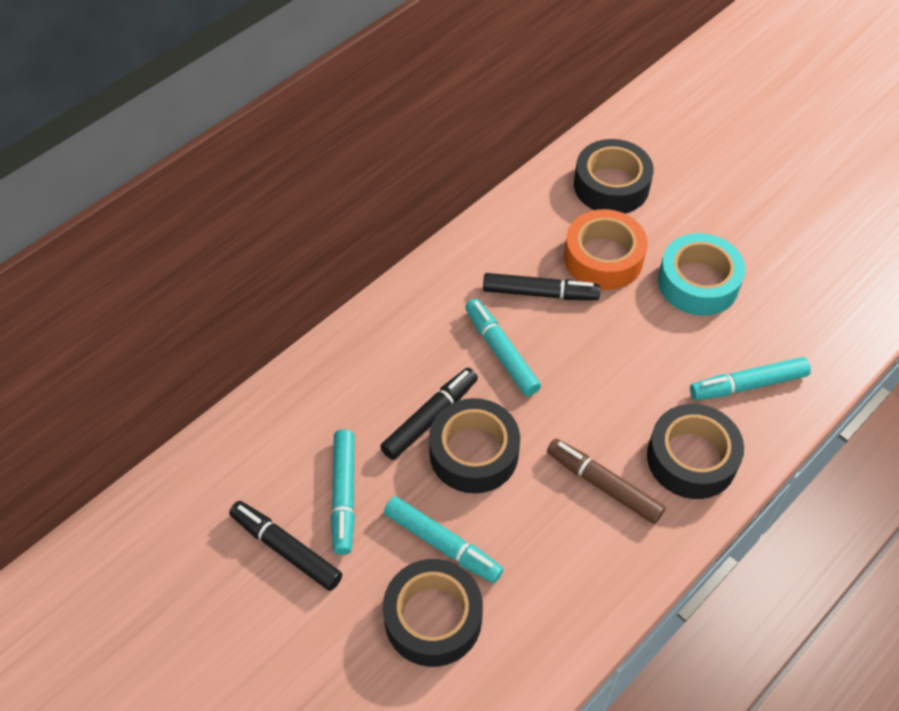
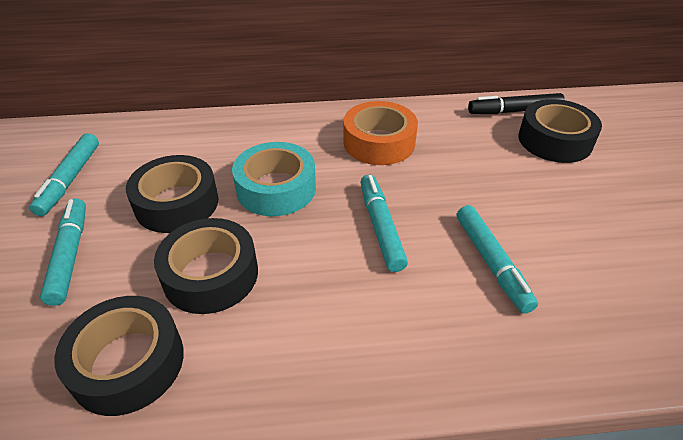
black marker: [229,501,342,591] [380,368,478,460] [483,273,600,300] = 3 -> [468,93,565,114] = 1
brown marker: [547,438,665,524] = 1 -> none = 0

